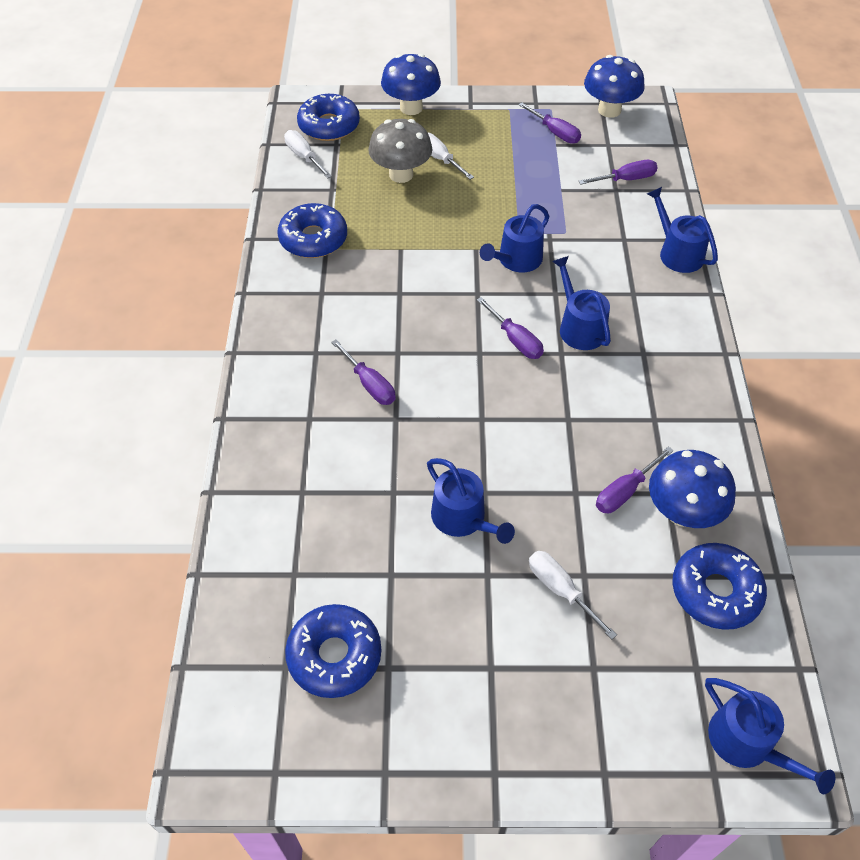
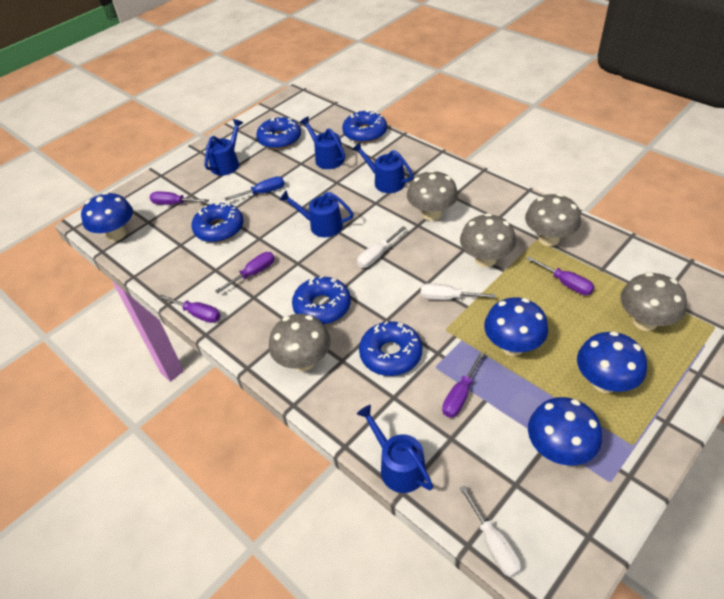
blue donut: [277,203,347,258] [285,604,382,698] [297,94,360,141] [673,543,767,630] = 4 -> [192,202,244,243] [256,116,301,149] [292,276,351,325] [342,110,387,143] [359,321,422,376] = 5
blue mushroom: [381,54,441,115] [584,55,645,118] [649,450,736,528] = 3 -> [81,192,133,241] [484,297,548,356] [528,397,602,466] [577,331,647,393] = 4
blue screwdriver: none = 0 -> [225,176,285,201] = 1
grey mushroom: [368,119,433,183] = 1 -> [269,314,331,371] [407,170,458,221] [460,213,516,267] [525,194,581,246] [620,272,687,331] = 5

